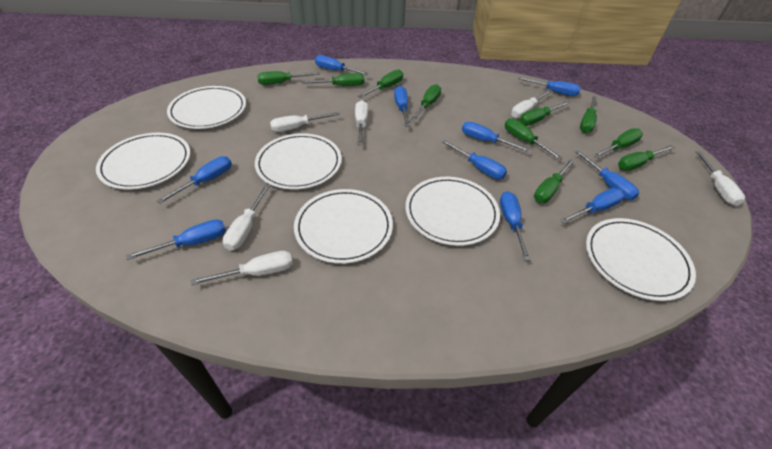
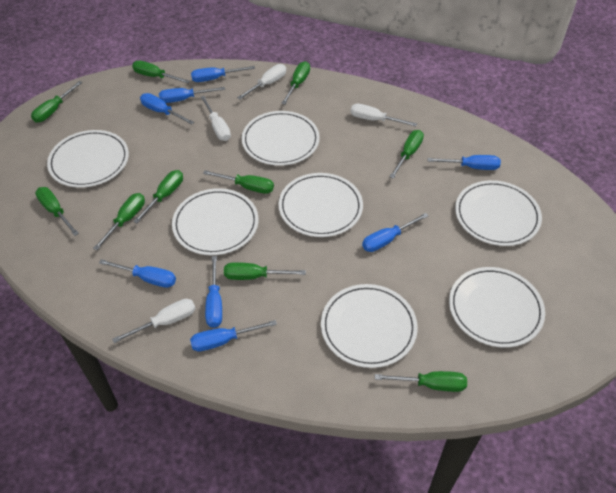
blue screwdriver: [126,219,226,260] [157,156,232,204] [315,55,369,75] [394,86,410,127] [442,140,507,179] [462,122,530,152] [500,191,530,261] [518,77,581,96] [560,188,624,223] [575,150,639,200] = 10 -> [99,259,176,288] [140,93,194,125] [159,87,225,103] [190,320,277,351] [191,66,255,82] [205,256,222,328] [362,213,428,252] [427,155,501,170] = 8
white plate: [96,133,190,190] [167,86,246,129] [255,133,342,190] [294,189,393,264] [405,177,500,246] [586,218,696,301] = 6 -> [47,130,129,188] [172,188,258,255] [242,111,320,166] [279,173,363,237] [321,284,418,368] [449,267,545,348] [455,180,542,246] = 7
white screwdriver: [191,251,293,285] [223,185,270,251] [270,112,339,132] [355,100,368,145] [511,90,551,119] [696,151,745,206] = 6 -> [112,299,195,343] [201,96,231,141] [237,64,286,99] [350,104,417,126] = 4

